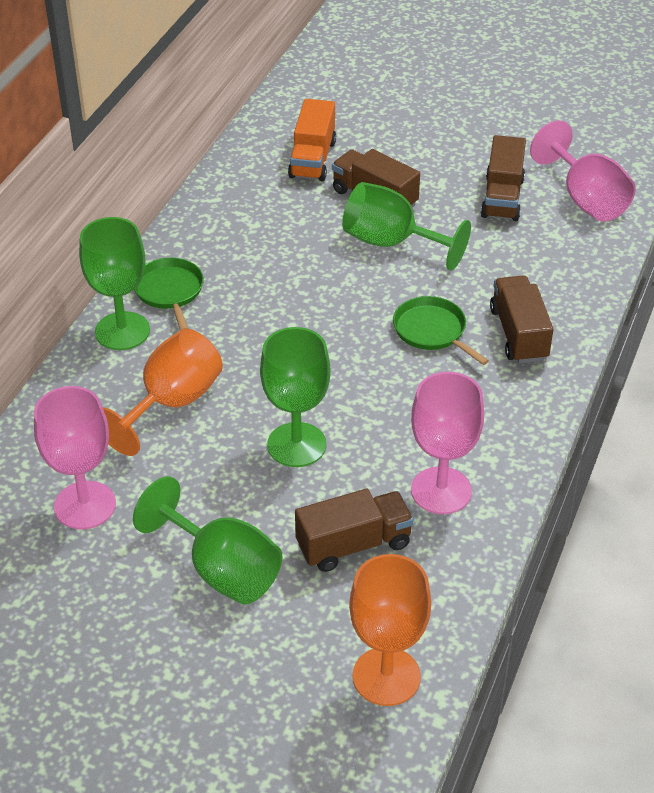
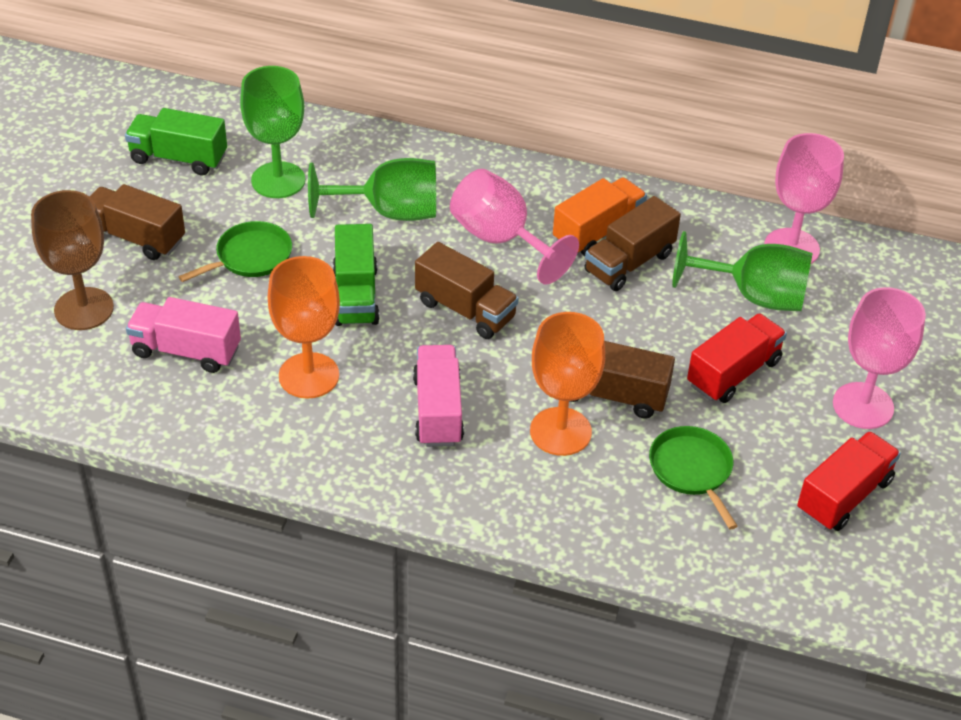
brown goblet: none = 0 -> [31,190,114,330] = 1
green goblet: [79,217,150,350] [133,476,283,604] [260,327,330,467] [342,182,471,271] = 4 -> [240,66,305,198] [308,158,436,221] [672,231,813,311] = 3
green truck: none = 0 -> [125,108,227,175] [333,224,380,326] = 2
pink truck: none = 0 -> [126,297,241,373] [413,345,464,447] = 2
red truck: none = 0 -> [687,313,787,403] [797,431,901,531] = 2

